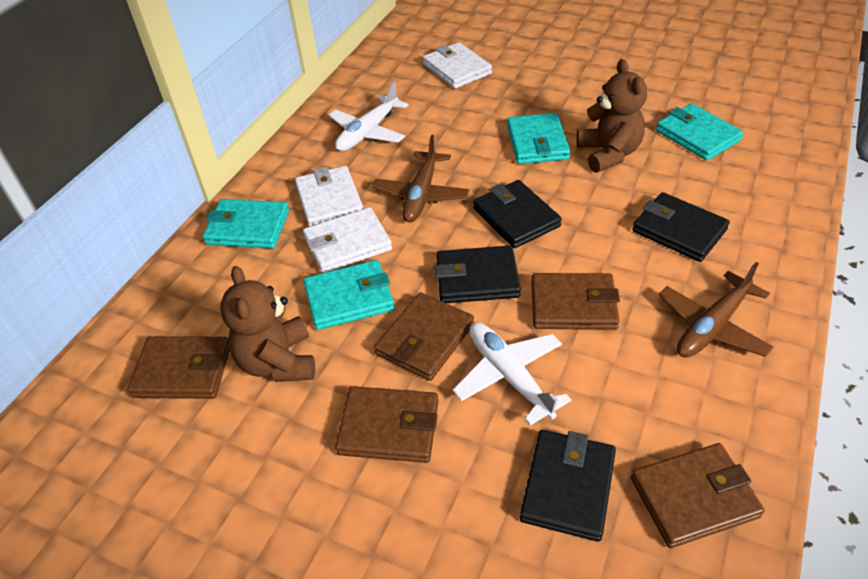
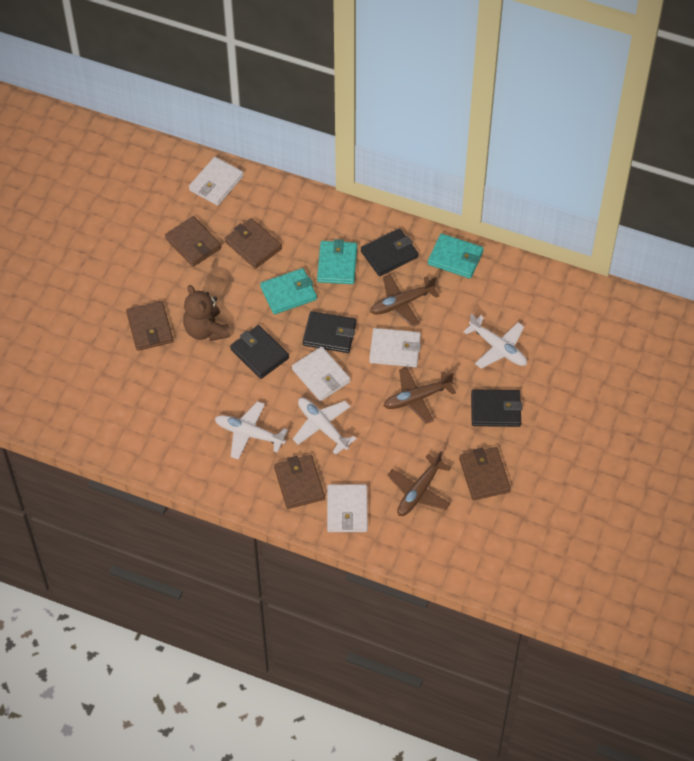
brown plane: [372,135,470,222] [659,262,773,358] = 2 -> [370,274,439,327] [384,367,456,424] [387,451,451,516] = 3
brown teddy bear: [220,266,315,382] [576,59,647,173] = 2 -> [183,285,230,341] = 1
turquoise wallet: [202,199,289,249] [303,260,395,330] [507,113,570,164] [656,104,743,161] = 4 -> [260,268,317,314] [317,239,357,284] [428,233,484,279] = 3
white plane: [329,82,408,151] [453,322,571,425] = 2 -> [215,401,288,460] [293,398,356,455] [463,314,527,369] = 3
white wallet: [295,166,363,227] [303,207,392,273] [423,42,492,89] = 3 -> [189,157,244,206] [292,347,350,401] [327,484,368,532] [369,328,421,367] = 4

